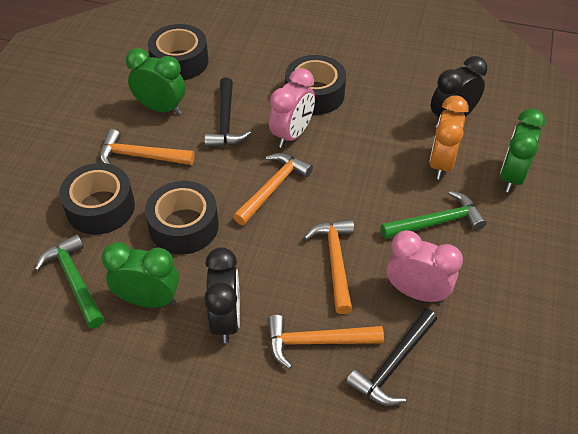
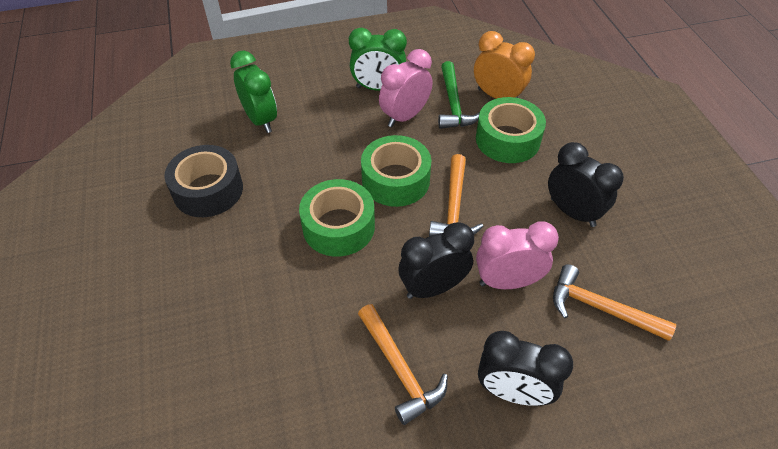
black clock: [204,247,240,343] [431,56,487,128] = 2 -> [398,222,474,299] [478,331,573,406] [548,142,624,227] = 3
black hammer: [205,78,251,147] [346,309,437,406] = 2 -> none = 0
black tape: [59,163,135,235] [145,181,219,254] [148,24,209,80] [285,55,346,115] = 4 -> [164,145,243,217] = 1
green clock: [101,242,179,308] [126,48,186,115] [500,108,546,193] = 3 -> [230,50,277,133] [349,28,407,91] = 2
green hammer: [34,234,104,328] [381,191,487,239] = 2 -> [438,61,480,129] = 1
green tape: none = 0 -> [299,179,375,257] [361,135,431,207] [476,97,546,163] = 3
orange hammer: [100,129,194,165] [233,153,313,225] [268,315,384,369] [304,219,354,314] = 4 -> [358,304,448,425] [429,154,484,237] [553,264,676,341] = 3

